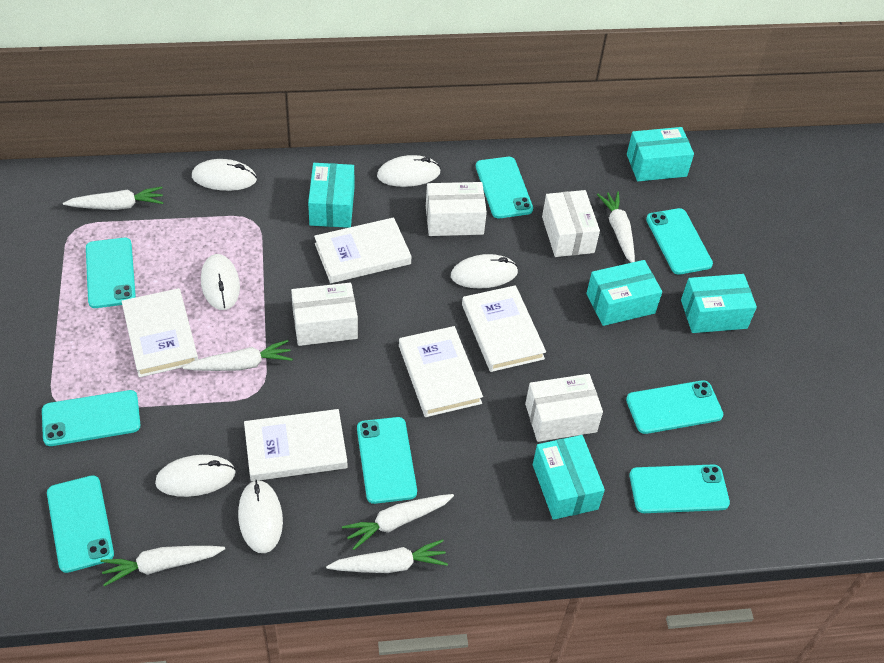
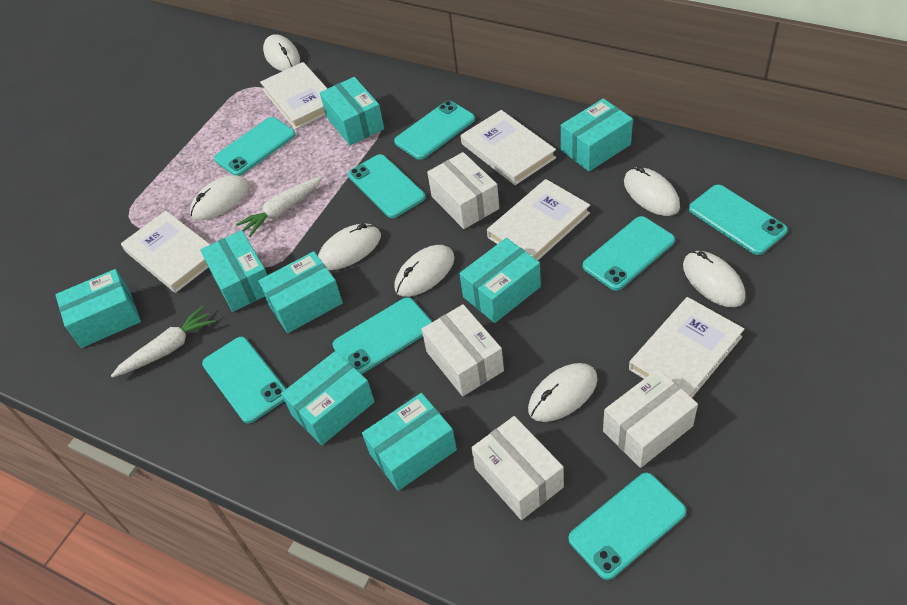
turquoise box: [308,163,354,228] [533,435,605,520] [586,260,662,326] [627,127,694,181] [681,274,757,333] = 5 -> [55,269,141,348] [200,230,267,312] [258,251,343,333] [281,351,375,445] [320,77,384,145] [362,393,457,491] [459,238,541,323] [561,98,633,171] = 8
white carrot: [63,186,163,210] [101,546,225,586] [183,340,293,371] [326,539,448,573] [342,494,454,550] [597,191,635,263] = 6 -> [111,306,216,378] [236,176,323,237] = 2
white mouse: [155,455,236,497] [192,159,257,191] [201,254,240,310] [238,480,283,553] [377,155,441,187] [451,254,518,289] = 6 -> [190,175,249,220] [263,34,300,71] [318,223,381,270] [394,245,454,297] [528,363,597,422] [624,166,680,216] [683,251,745,307] = 7

